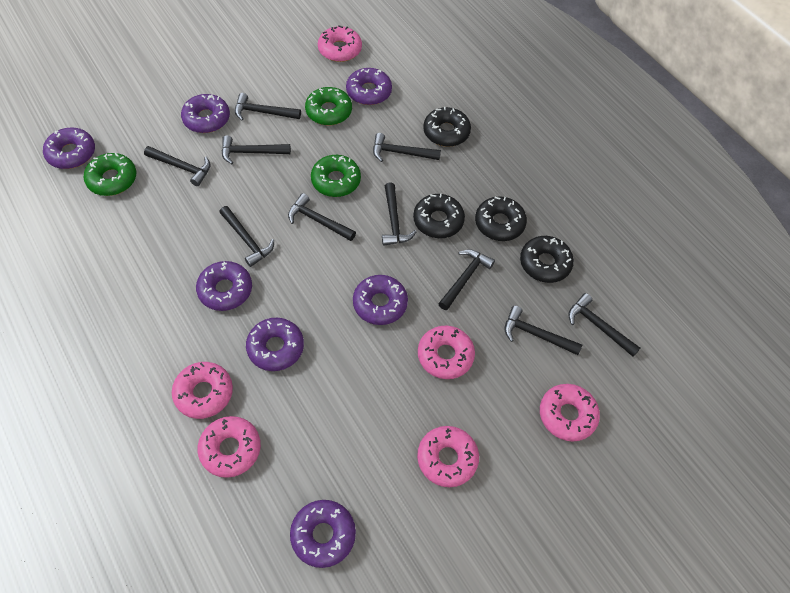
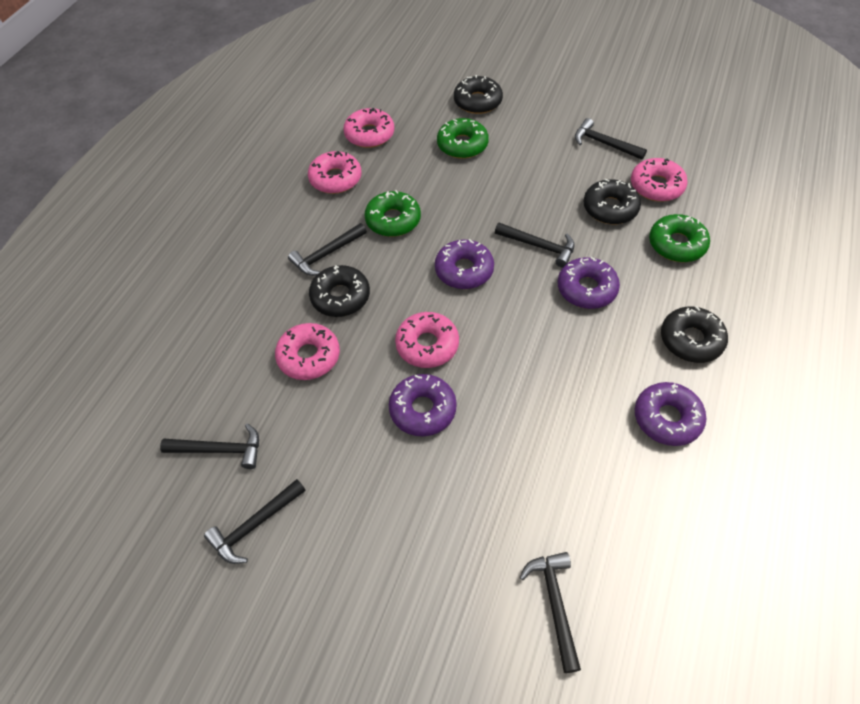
black hammer: [144,146,211,186] [219,206,274,267] [222,135,291,164] [235,93,301,120] [288,193,356,241] [373,133,441,162] [382,182,416,246] [438,249,495,310] [505,306,582,355] [568,293,640,357] = 10 -> [160,424,259,469] [204,479,306,564] [288,223,367,276] [495,223,575,268] [520,552,581,673] [575,118,647,160] = 6
pink donut: [172,362,233,419] [198,416,261,478] [318,25,362,62] [417,426,479,487] [418,326,475,379] [540,384,600,442] = 6 -> [275,323,340,380] [308,151,361,194] [343,108,394,148] [395,312,459,368] [631,158,688,202] = 5
purple donut: [43,128,95,169] [181,94,230,133] [196,261,252,311] [246,318,304,371] [290,500,356,568] [346,68,392,105] [353,275,408,325] = 7 -> [389,374,457,436] [435,239,494,289] [558,257,620,309] [635,382,706,446] = 4

